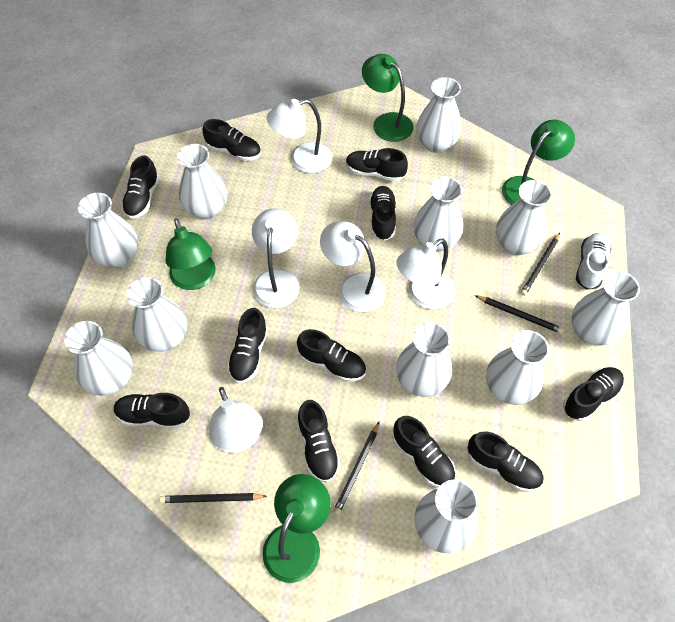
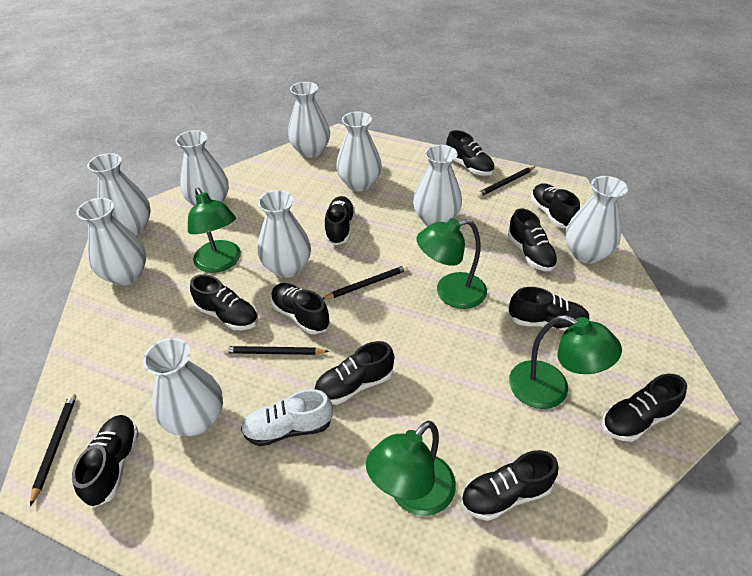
white lamp: [209,387,263,453] [252,208,299,308] [267,99,332,173] [320,221,386,312] [396,238,455,309] = 5 -> none = 0
white vase: [64,321,133,395] [78,193,138,268] [127,277,187,352] [177,144,227,219] [396,322,452,397] [414,176,463,252] [415,479,478,553] [417,77,462,153] [486,330,549,405] [496,180,552,255] [572,271,640,346] = 11 -> [76,198,146,286] [87,153,151,236] [143,338,223,436] [175,130,229,206] [258,190,311,278] [288,82,330,158] [336,111,382,192] [413,145,462,226] [565,176,628,264] = 9

